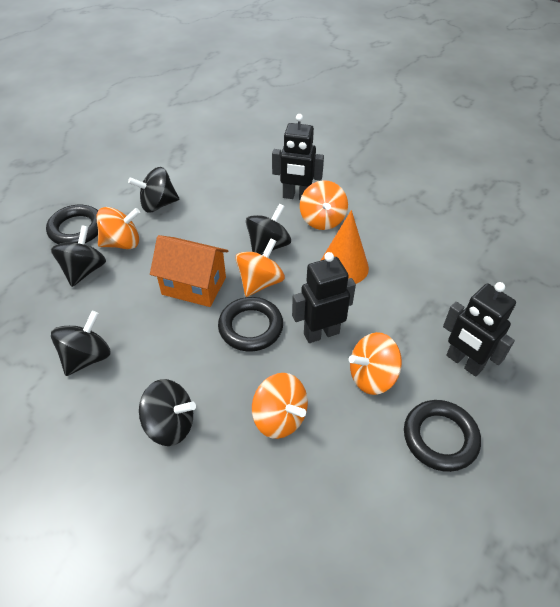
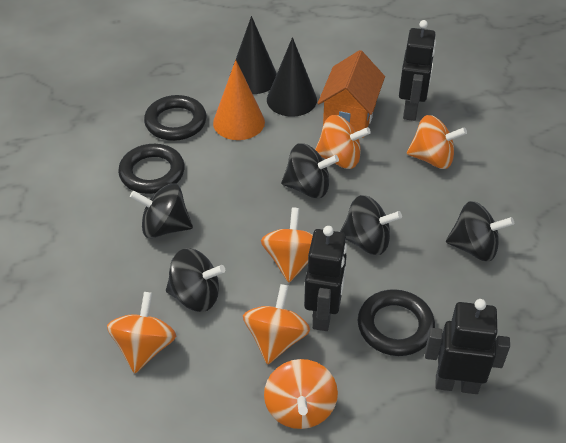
black cone: none = 0 -> [230,16,277,94] [267,37,317,117] = 2
orange spinning top: [97,207,140,249] [235,238,285,297] [252,373,308,439] [300,180,348,230] [349,332,402,395] = 5 -> [107,292,176,373] [243,284,310,364] [261,208,313,282] [264,359,338,429] [315,115,371,169] [407,115,467,169] = 6

